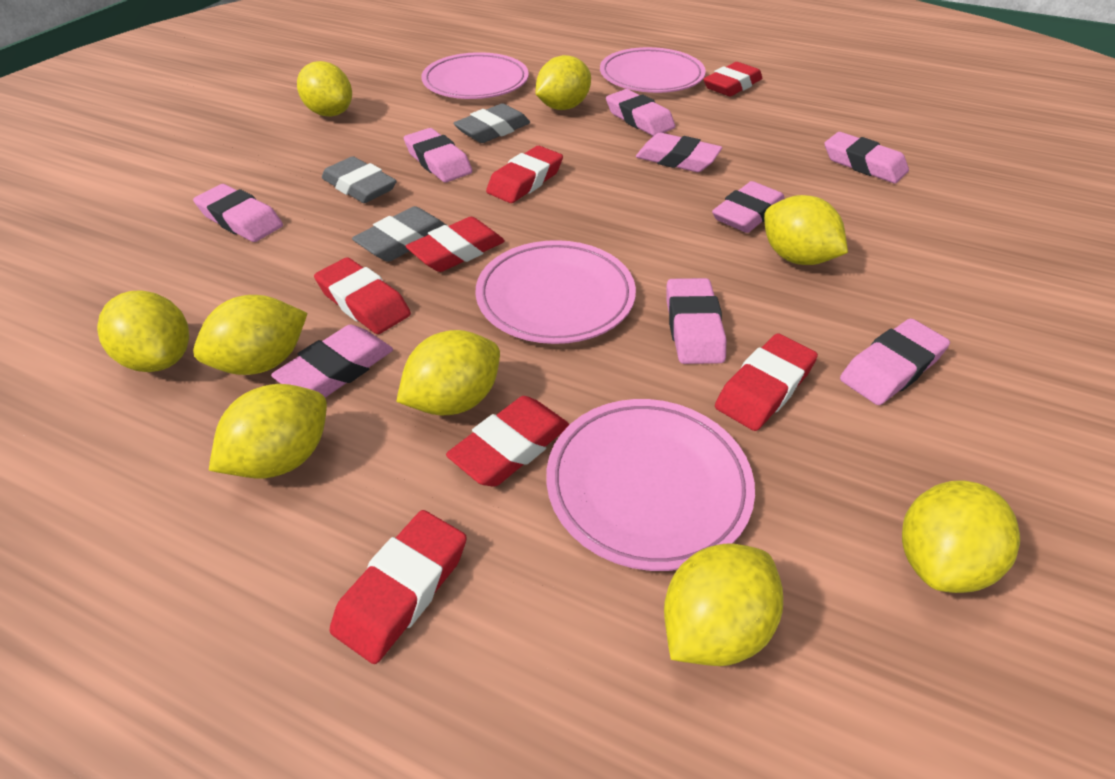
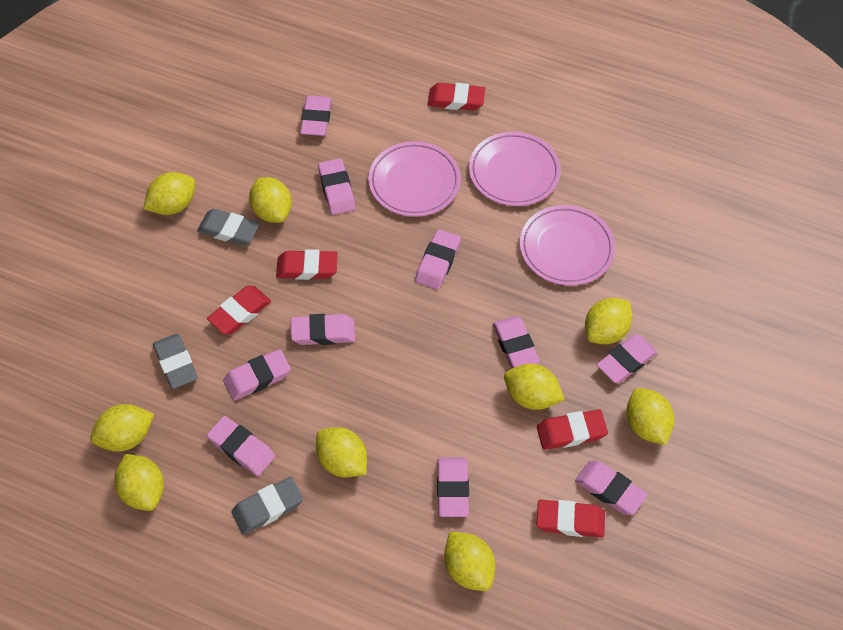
pink eraser: [193,184,283,242] [271,325,393,398] [404,128,472,182] [606,89,675,136] [636,133,722,172] [666,278,726,364] [712,181,785,233] [824,132,909,183] [840,318,950,405] = 9 -> [207,416,275,476] [223,349,291,401] [291,314,355,345] [300,96,332,136] [318,158,355,215] [415,229,461,290] [437,457,469,517] [493,316,540,369] [575,460,648,515] [597,334,658,383] = 10
pink plate: [421,52,529,99] [476,240,636,344] [546,399,755,571] [600,47,706,93] = 4 -> [368,141,461,217] [469,132,561,206] [520,205,615,286] = 3
red eraser: [314,257,411,334] [330,510,467,664] [406,217,505,272] [446,396,570,487] [486,146,563,203] [703,62,762,96] [715,333,818,431] = 7 -> [207,286,271,334] [276,249,338,280] [427,83,485,111] [537,409,608,450] [537,499,605,538] = 5

